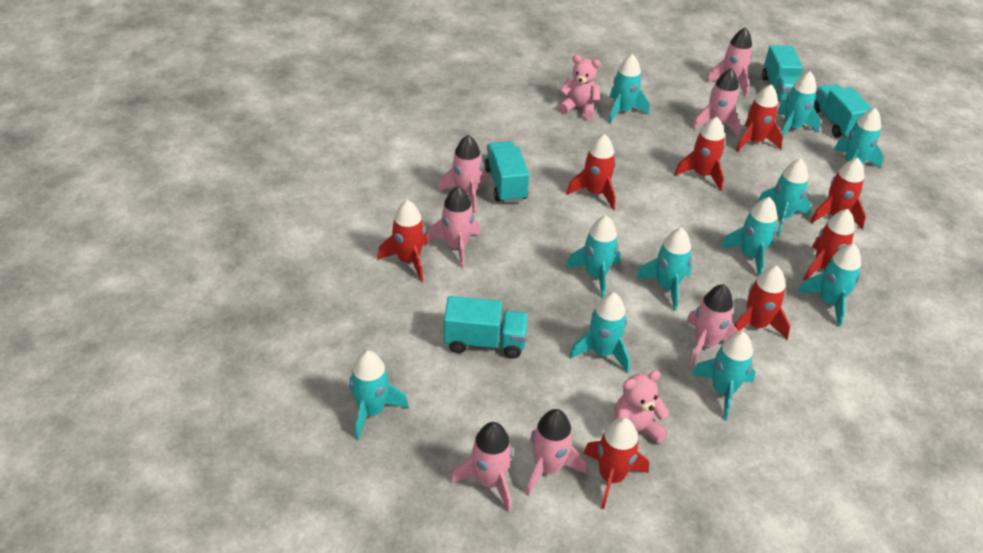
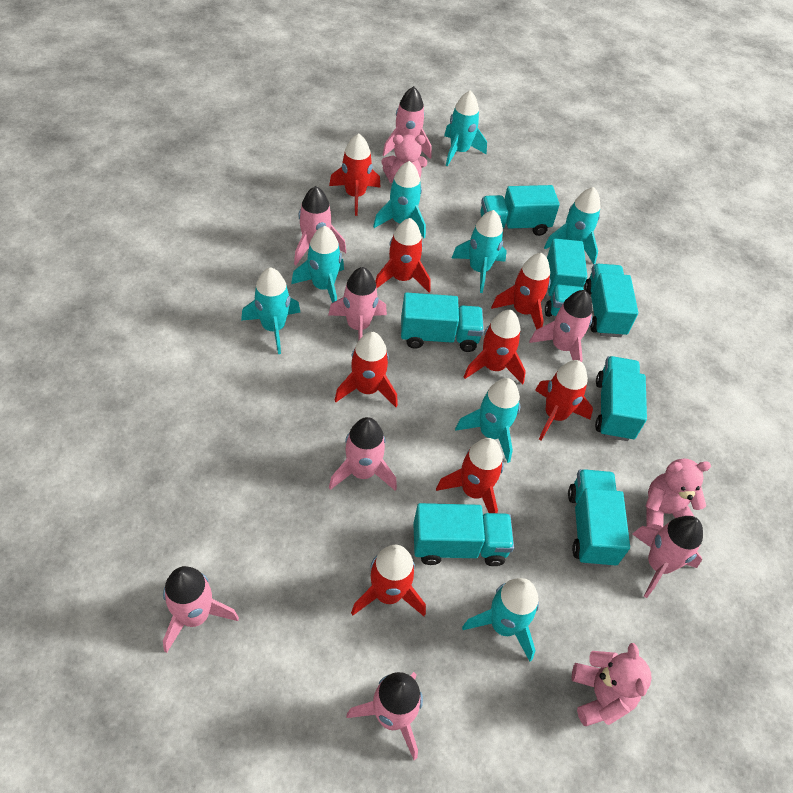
pink rocket: [428,186,481,268] [438,135,486,213] [451,422,513,512] [526,409,586,496] [686,284,739,365] [692,68,741,138] [706,27,752,96] = 7 -> [163,566,239,653] [294,186,346,265] [328,267,387,340] [329,417,397,491] [347,672,423,760] [383,86,432,159] [529,290,593,362] [633,516,703,598] = 8
pink teddy bear: [558,55,601,119] [615,371,669,444] = 2 -> [382,135,427,184] [572,643,652,726] [646,458,711,530] = 3
turquoise rocket: [349,351,409,440] [566,216,620,298] [569,292,630,373] [608,54,649,124] [636,228,692,311] [692,332,755,420] [720,197,777,276] [757,159,811,236] [777,71,821,137] [797,244,861,327] [834,108,883,167] = 11 -> [241,267,300,354] [291,226,344,303] [373,161,426,238] [444,90,487,167] [452,210,507,293] [455,378,520,463] [462,578,539,661] [544,187,601,264] = 8
turquoise truck: [444,296,528,358] [484,141,529,203] [762,45,803,102] [813,84,873,138] = 4 -> [401,292,484,352] [413,503,514,566] [480,185,560,236] [545,238,587,317] [568,469,630,567] [584,264,638,337] [595,356,647,441] = 7

